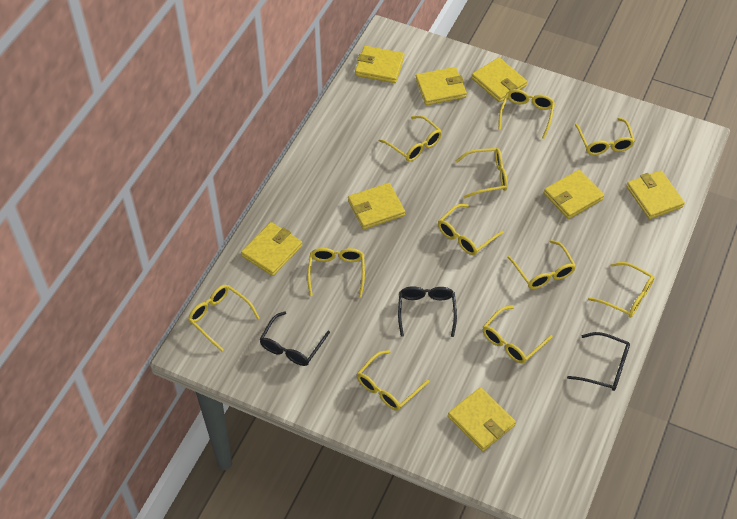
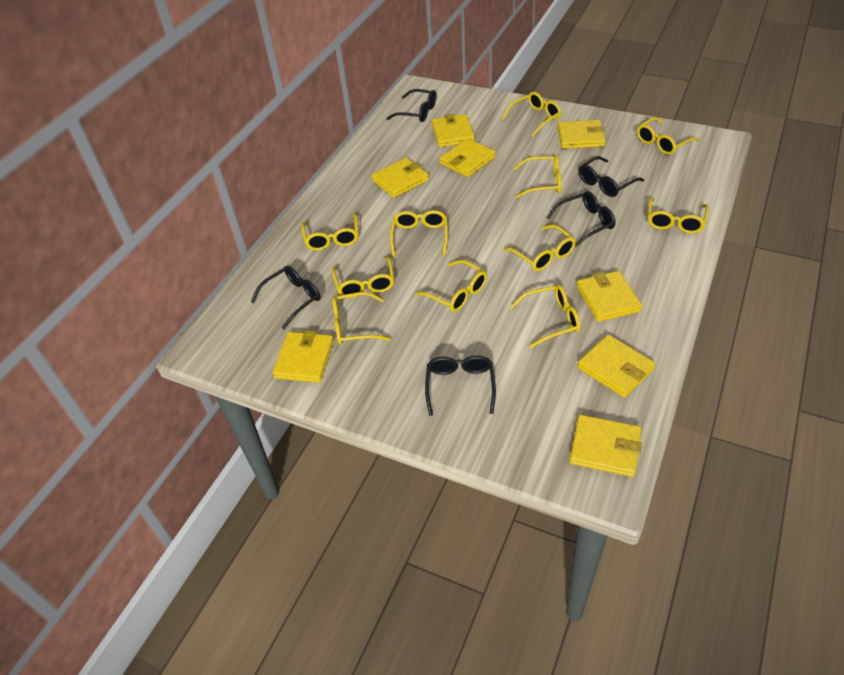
black glasses: [259,311,330,366] [398,286,457,337] [567,332,630,391] = 3 -> [251,266,321,329] [386,89,436,122] [425,355,496,416] [547,191,615,247] [579,156,644,197] = 5

